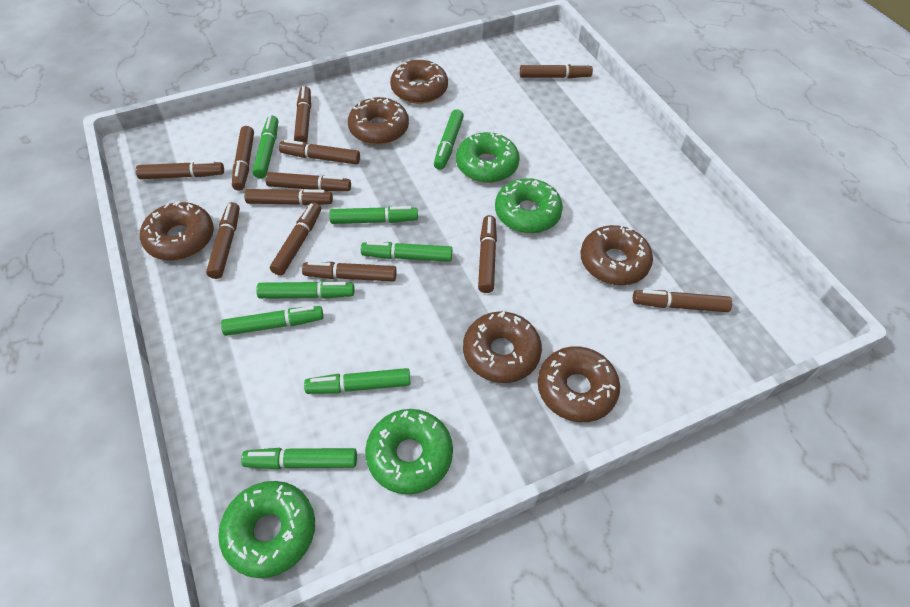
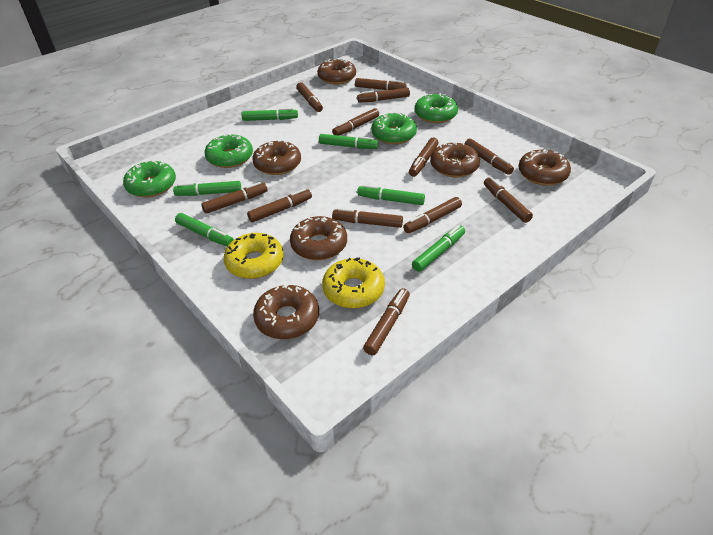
green marker: [221,306,323,336] [241,448,357,469] [252,116,278,179] [256,281,354,299] [304,368,411,394] [329,206,418,224] [361,241,452,262] [434,109,464,170] = 8 -> [173,181,241,196] [175,213,234,247] [242,108,298,121] [319,134,378,149] [357,185,425,205] [412,225,465,272] = 6
yellow donut: none = 0 -> [224,233,284,279] [322,257,385,308] = 2

